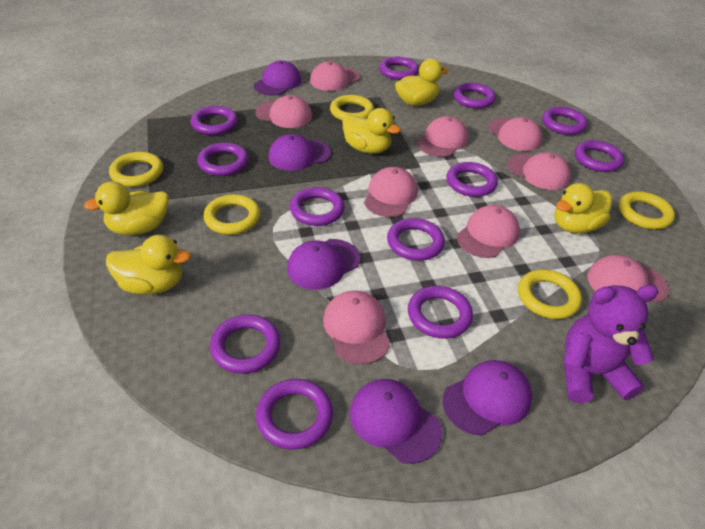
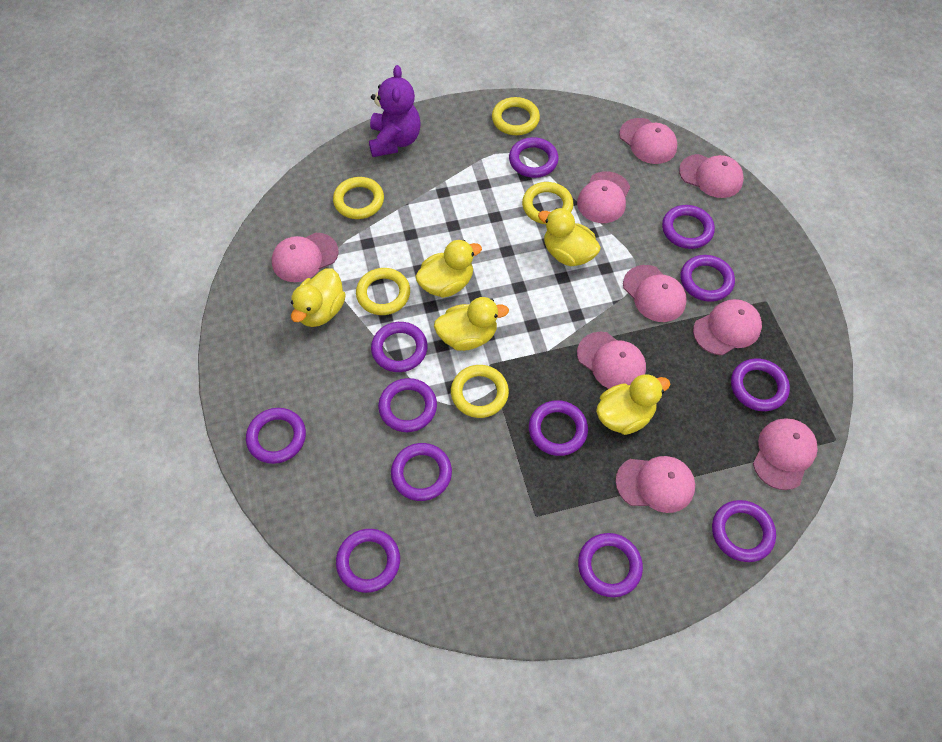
purple cap: [254,61,301,96] [268,134,331,171] [287,239,360,290] [349,379,442,464] [443,360,532,435] = 5 -> none = 0

